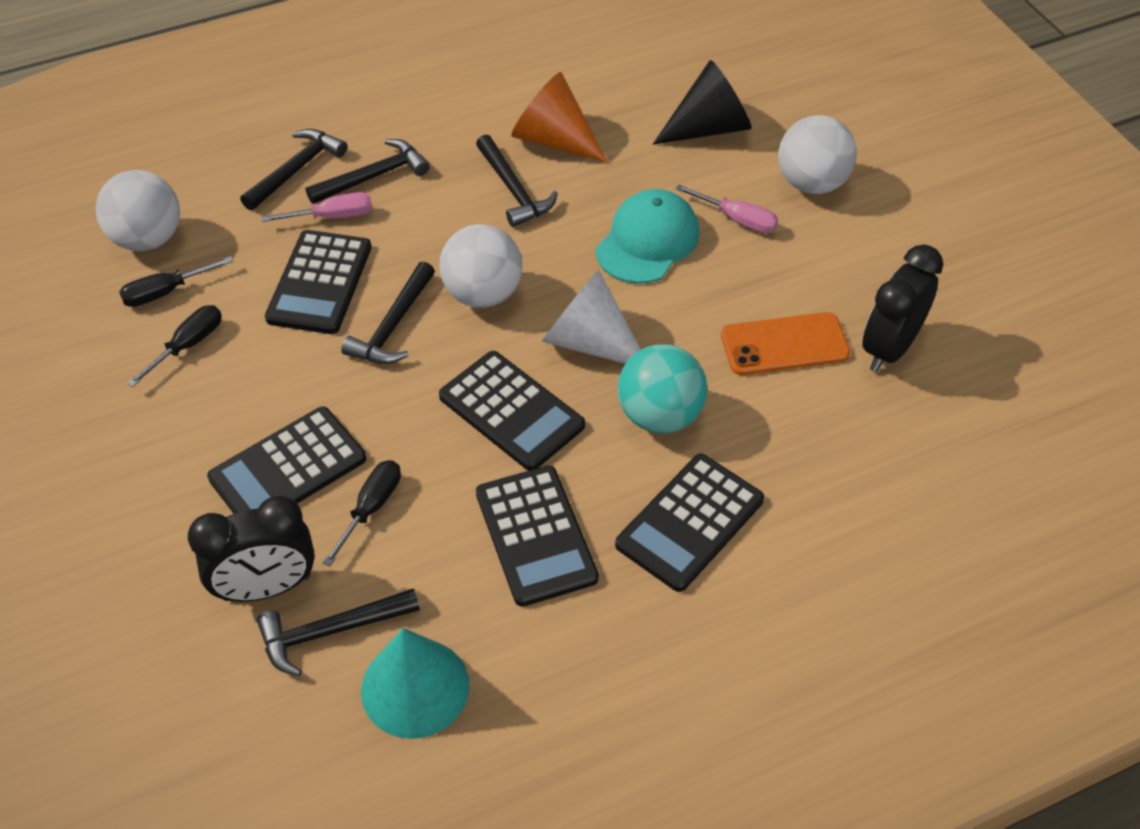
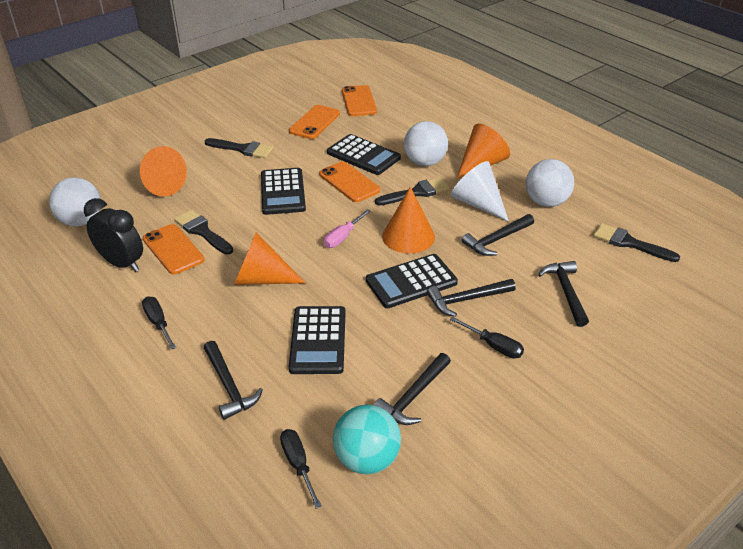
black brush: none = 0 -> [174,210,233,255] [205,138,274,158] [375,177,450,206] [593,223,680,262] = 4
black calculator: [207,406,366,514] [265,230,371,334] [439,351,585,471] [476,466,599,607] [615,454,764,592] = 5 -> [261,168,306,215] [289,306,346,374] [327,134,401,175] [366,254,458,308] = 4
black clock: [188,496,315,602] [862,244,943,372] = 2 -> [84,198,143,272] = 1
black cone: [653,60,752,145] = 1 -> none = 0
orange cone: [511,72,608,163] = 1 -> [140,146,187,196] [234,232,305,285] [382,187,435,254] [457,124,510,179] = 4
orange phone: [721,312,850,375] = 1 -> [143,224,205,274] [289,105,340,139] [319,161,380,202] [342,85,377,116] = 4
pink screwdriver: [261,192,372,222] [675,185,778,233] = 2 -> [324,209,371,248] = 1
turquoise cap: [596,189,700,284] = 1 -> none = 0
turquoise cone: [361,628,470,739] = 1 -> none = 0

